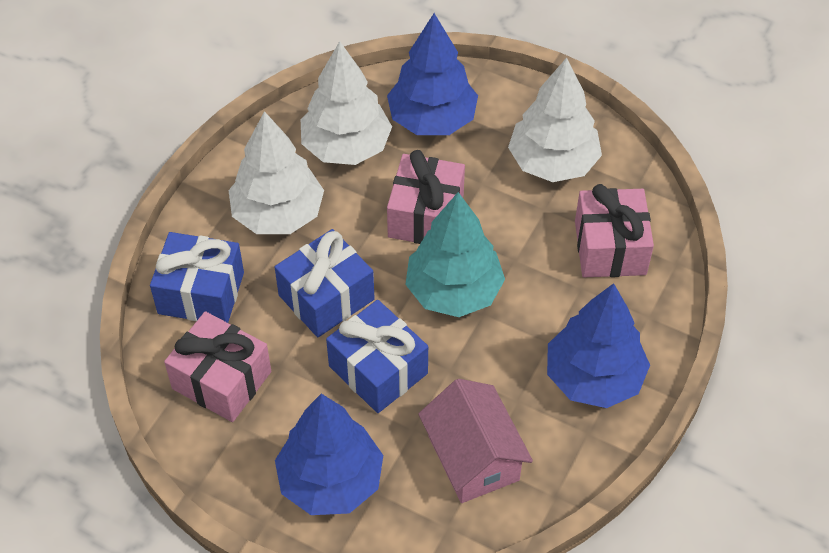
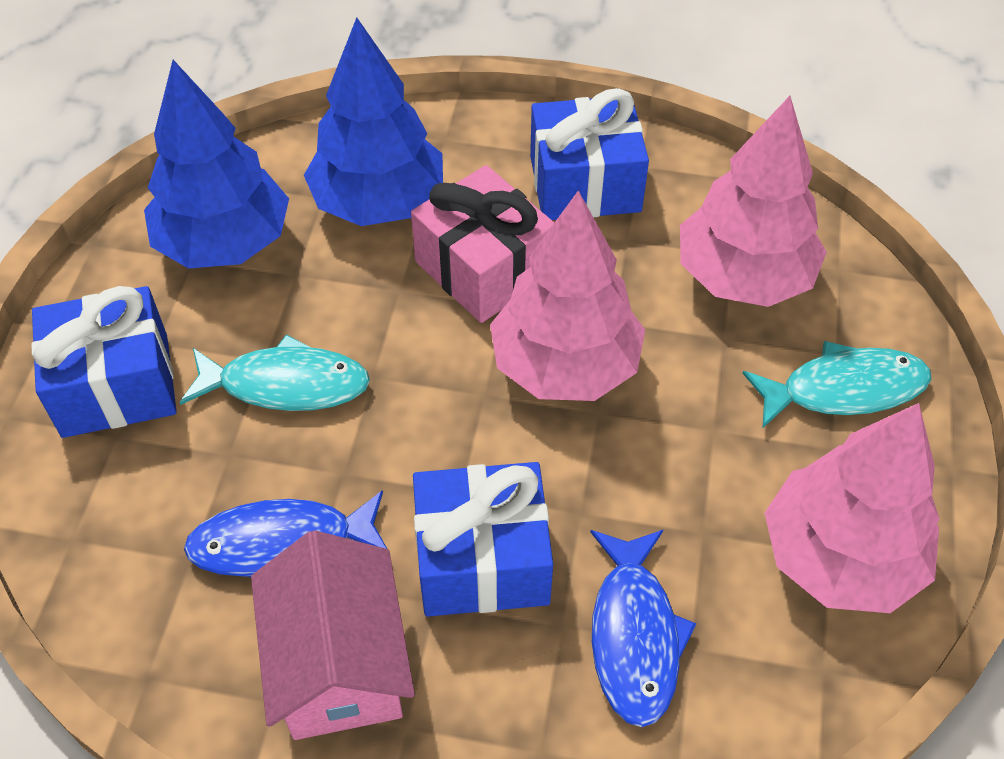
blue fish: none = 0 -> [184,490,387,577] [590,529,696,727] = 2
blue tree: [275,394,383,515] [387,13,478,135] [547,283,650,408] = 3 -> [144,60,289,269] [304,17,443,226] = 2
pink gift: [164,311,271,422] [387,150,465,244] [575,184,654,277] = 3 -> [411,165,555,323] = 1
pink tree: none = 0 -> [490,190,645,401] [680,96,827,307] [765,403,940,613] = 3
turquoise fish: none = 0 -> [180,335,370,411] [742,341,932,429] = 2
turquoise tree: [405,192,505,317] = 1 -> none = 0
white tree: [228,111,324,234] [301,41,392,165] [508,58,602,182] = 3 -> none = 0

